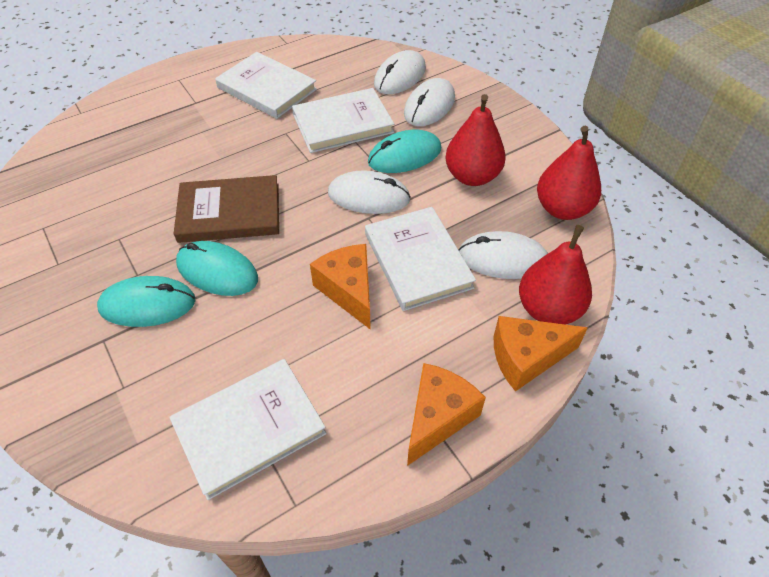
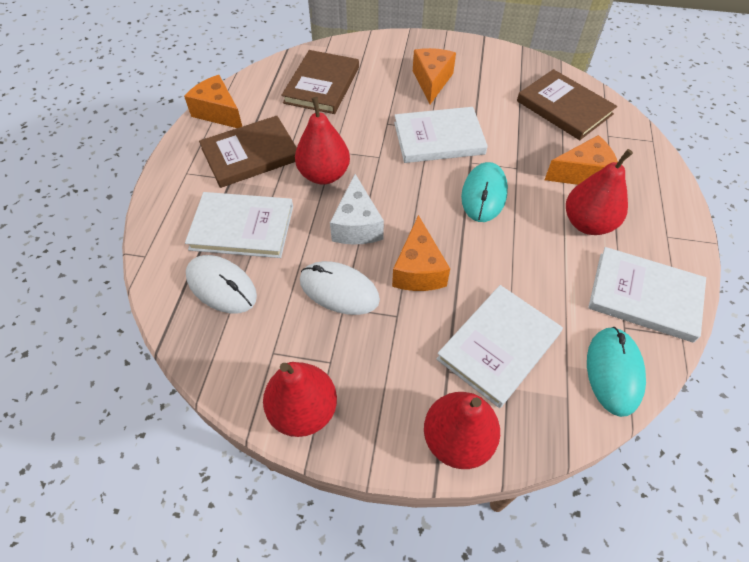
brown book: [174,175,279,243] = 1 -> [199,116,297,188] [281,50,359,114] [517,69,617,140] = 3
orange cheese: [310,244,371,330] [407,363,486,466] [494,316,588,392] = 3 -> [184,75,242,128] [392,215,450,291] [413,48,456,104] [544,135,618,185] = 4
red pear: [445,94,506,186] [519,225,592,325] [537,126,601,220] = 3 -> [263,362,337,437] [295,97,350,185] [424,392,500,469] [566,149,633,235] = 4
turquoise mouse: [97,276,196,327] [176,241,258,296] [368,130,441,173] = 3 -> [461,162,508,222] [587,327,646,417] = 2
white cheese: none = 0 -> [330,174,384,245] = 1
white mouse: [328,170,411,214] [374,50,426,94] [404,78,455,126] [458,231,548,279] = 4 -> [186,255,257,313] [300,261,380,315] = 2

